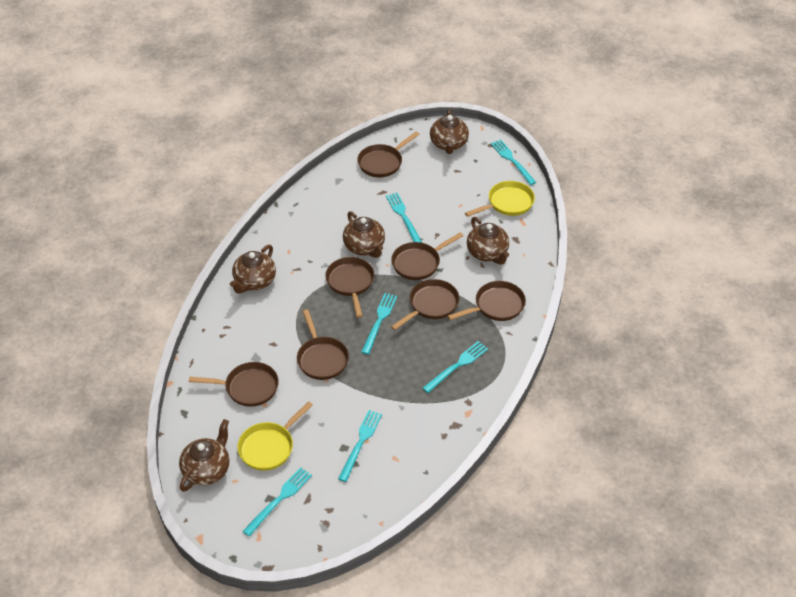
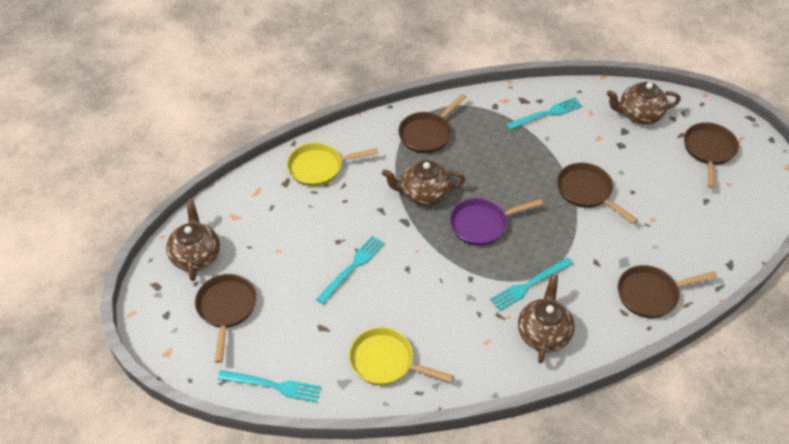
brown pan: [189,362,279,407] [297,309,349,380] [325,257,375,318] [357,132,419,177] [391,232,463,280] [391,279,459,330] [448,281,526,321] = 7 -> [195,274,257,363] [398,94,467,153] [557,163,638,224] [618,265,718,318] [684,122,739,188] = 5
brown teapot: [179,419,229,492] [230,245,276,294] [343,211,385,258] [430,109,469,154] [467,217,509,265] = 5 -> [166,199,220,281] [382,160,465,206] [518,274,575,363] [607,82,681,124] = 4
purple pan: none = 0 -> [450,198,543,246] = 1
turquoise fork: [243,467,312,536] [338,410,382,482] [361,293,397,355] [386,193,422,243] [423,341,488,393] [491,139,536,185] = 6 -> [217,370,321,403] [316,236,385,304] [490,257,573,311] [506,97,582,130] = 4

